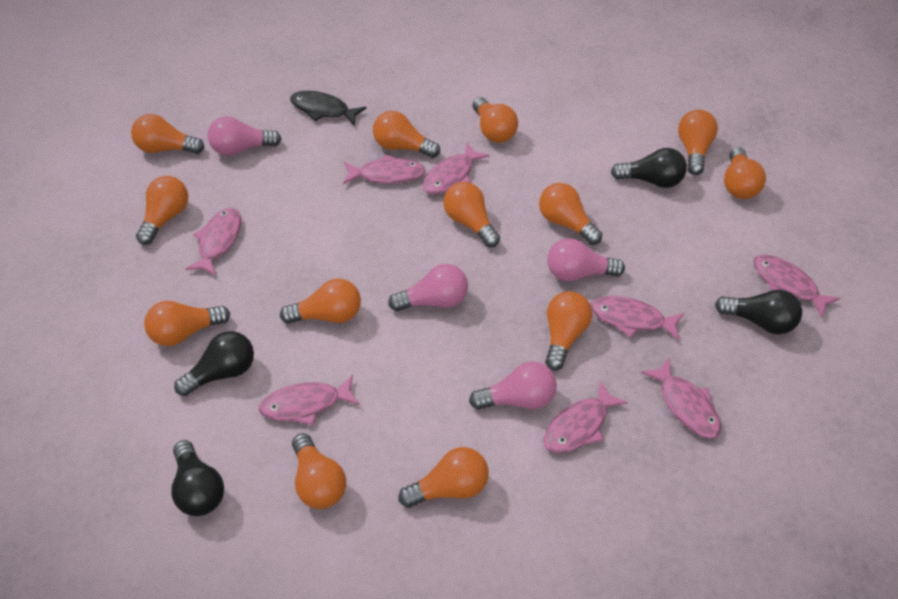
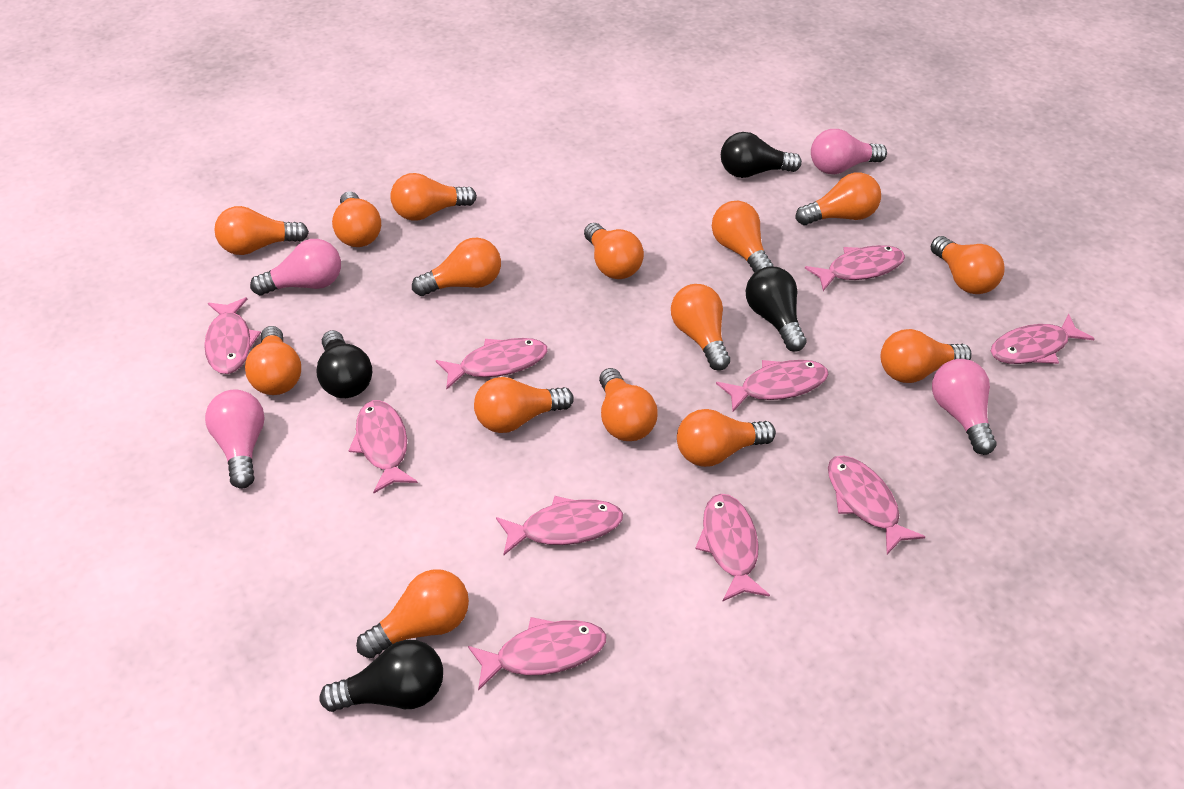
black fish: [290,91,366,125] = 1 -> none = 0
orange light bulb: [131,114,204,154] [136,176,188,245] [144,301,230,346] [280,278,361,324] [292,433,346,509] [373,111,440,158] [399,447,488,508] [444,182,500,247] [472,97,518,143] [539,183,602,245] [545,291,592,370] [678,110,718,175] [724,147,766,199] = 13 -> [214,206,309,255] [245,326,301,395] [332,192,381,247] [356,569,469,658] [390,173,477,221] [412,238,501,296] [474,377,574,433] [584,223,644,279] [599,368,658,441] [671,284,730,371] [677,409,776,467] [712,201,774,272] [796,172,881,225] [881,329,972,383] [931,236,1005,294] = 15
pink fish: [185,208,241,276] [259,375,360,425] [343,155,425,184] [423,143,490,195] [544,381,628,453] [590,296,684,340] [641,358,721,439] [753,255,841,317] = 8 -> [204,297,261,374] [349,400,418,493] [436,338,547,389] [468,617,606,691] [496,496,623,555] [695,494,770,602] [716,360,828,412] [805,245,905,291] [828,456,925,554] [991,314,1095,364] = 10

